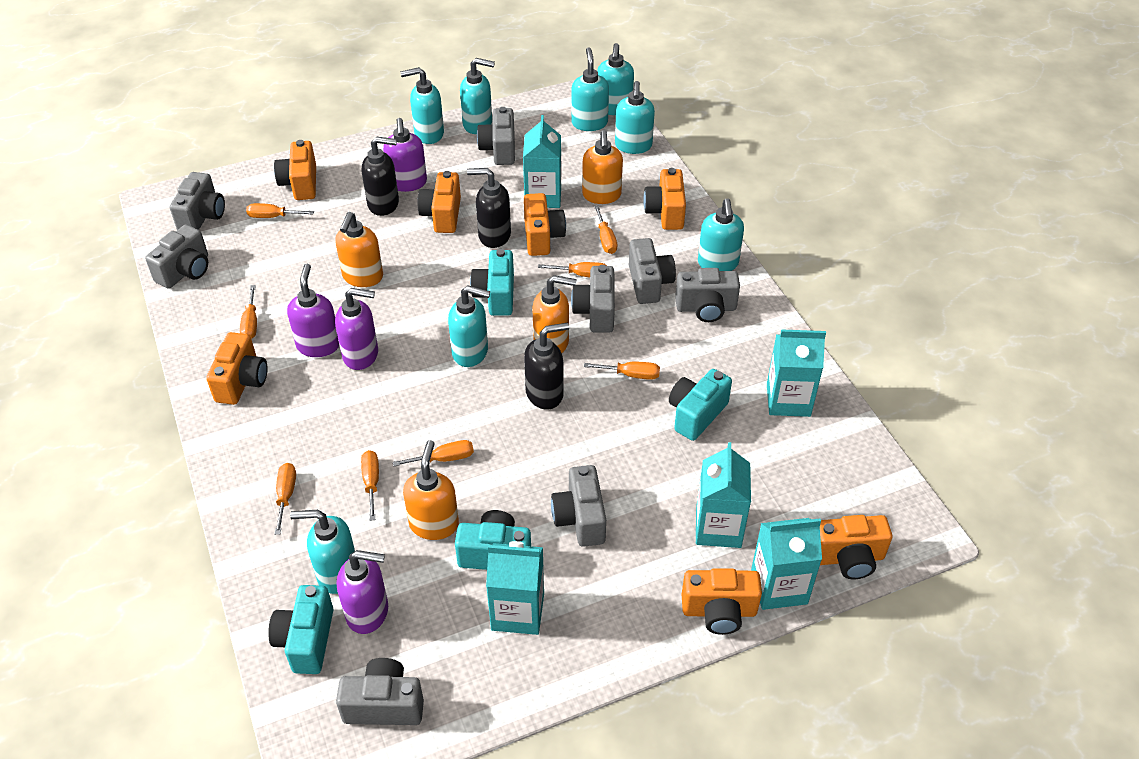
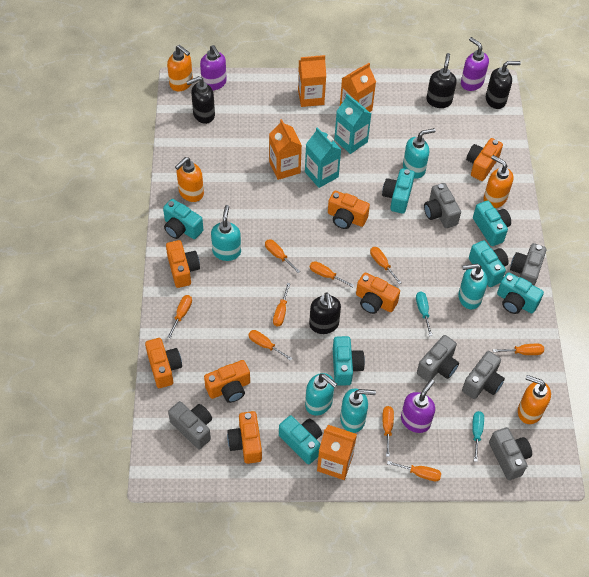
black soap dispenser: [362,137,399,216] [467,168,511,248] [524,322,569,410] = 3 -> [186,76,215,124] [309,292,341,334] [426,53,457,108] [486,61,521,109] = 4
grey camera: [145,224,208,289] [170,172,225,230] [336,658,424,725] [477,107,515,165] [551,465,606,547] [571,265,615,333] [629,238,676,304] [675,268,740,322] = 8 -> [168,401,212,449] [417,335,459,382] [424,183,461,228] [462,351,505,399] [489,427,532,480] [510,243,546,286] = 6
orange carton: none = 0 -> [269,119,302,180] [298,55,326,107] [317,425,357,480] [340,63,376,112] = 4
orange screwdriver: [240,285,257,339] [246,203,314,218] [275,463,296,535] [361,450,379,521] [393,440,474,466] [538,262,607,277] [584,362,660,380] [594,206,617,254] = 8 -> [167,295,192,338] [248,330,292,361] [265,239,300,273] [273,283,290,326] [310,261,354,287] [370,247,402,284] [382,406,394,457] [387,461,441,481] [493,344,544,355] = 9
purple soap dispenser: [287,264,339,357] [335,288,378,370] [337,550,388,634] [383,118,427,192] = 4 -> [200,45,227,90] [401,379,435,433] [461,37,489,91] = 3
turquoise camera: [268,585,333,674] [455,510,531,570] [470,249,514,316] [669,369,732,441] = 4 -> [163,199,203,239] [279,415,322,464] [333,336,365,386] [382,168,415,214] [469,240,509,287] [473,201,511,246] [497,272,544,314] = 7
turquoise carton: [486,541,544,635] [523,115,561,208] [696,442,751,548] [751,518,822,610] [767,329,826,417] = 5 -> [305,127,341,188] [334,94,371,154] = 2
turquoise screwdriver: none = 0 -> [416,291,433,336] [472,411,484,462] = 2
turquoise soap dispenser: [290,510,355,594] [400,67,444,144] [448,286,490,367] [460,58,495,134] [571,47,609,131] [597,43,634,115] [615,81,655,154] [698,198,744,271] = 8 -> [211,205,241,261] [305,373,337,415] [340,389,376,433] [403,128,436,178] [458,264,488,309] = 5

